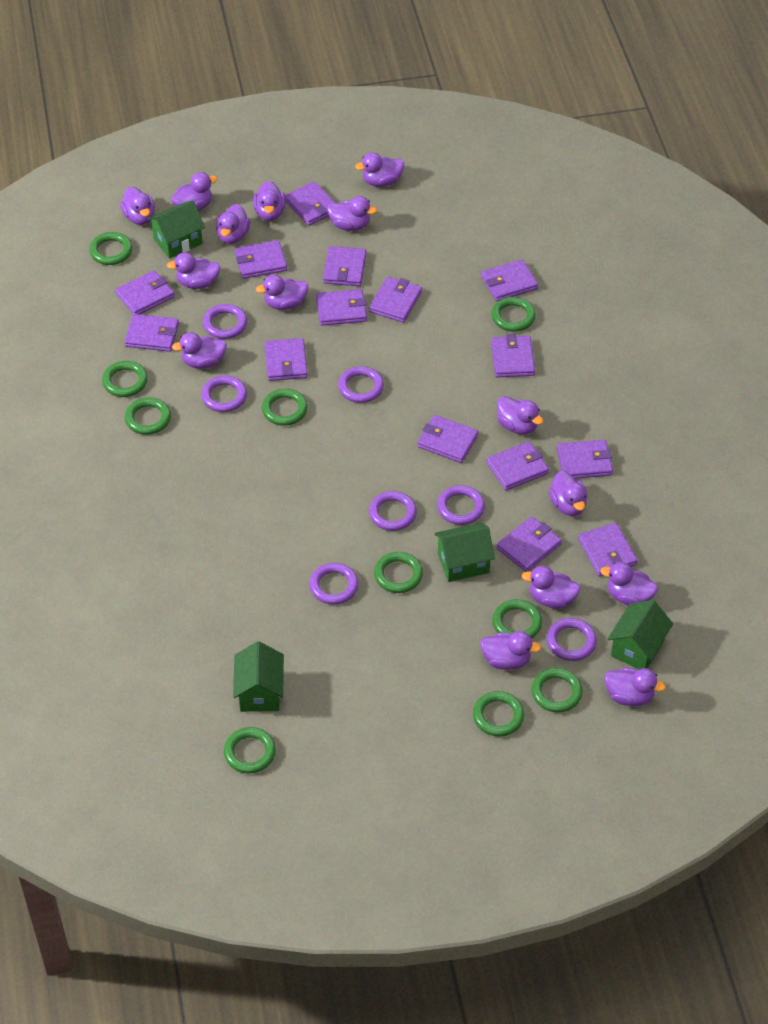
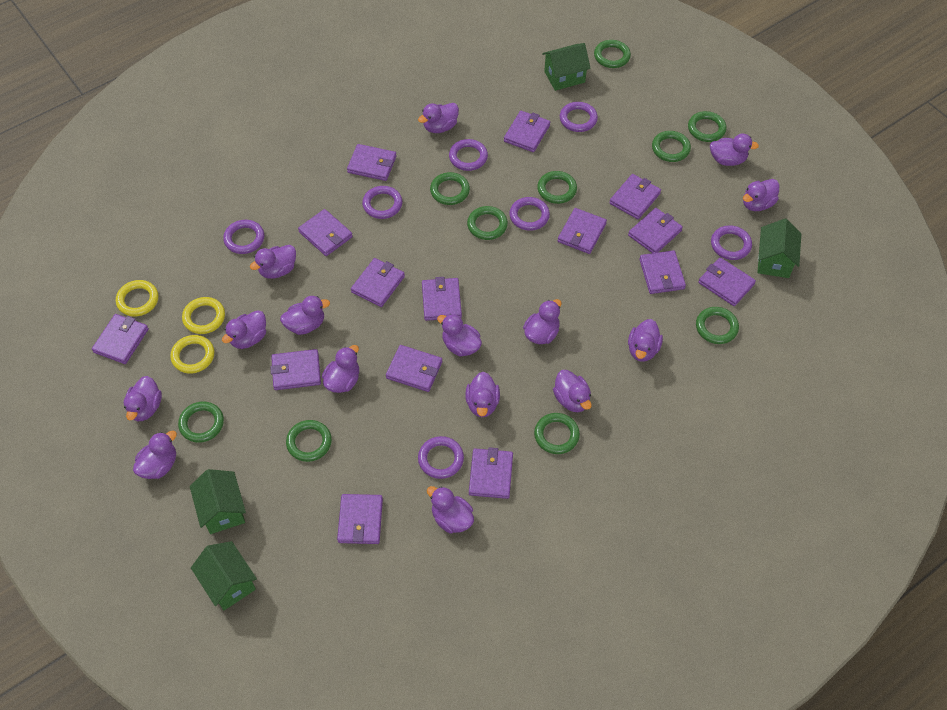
yellow ring: none = 0 -> [116,280,158,317] [170,335,214,373] [182,297,225,334] = 3

